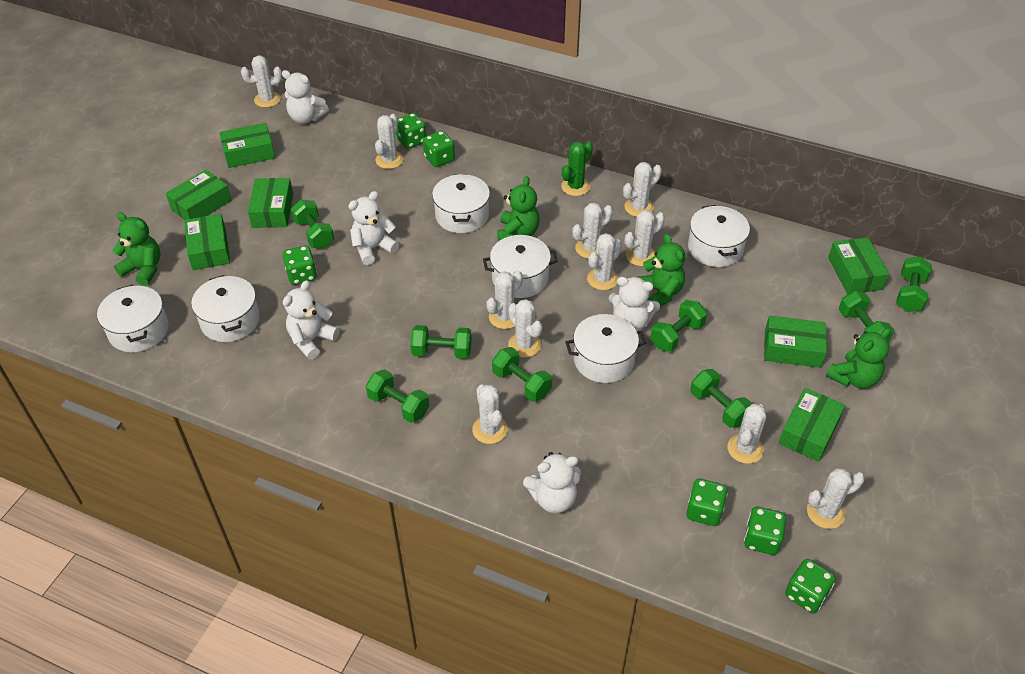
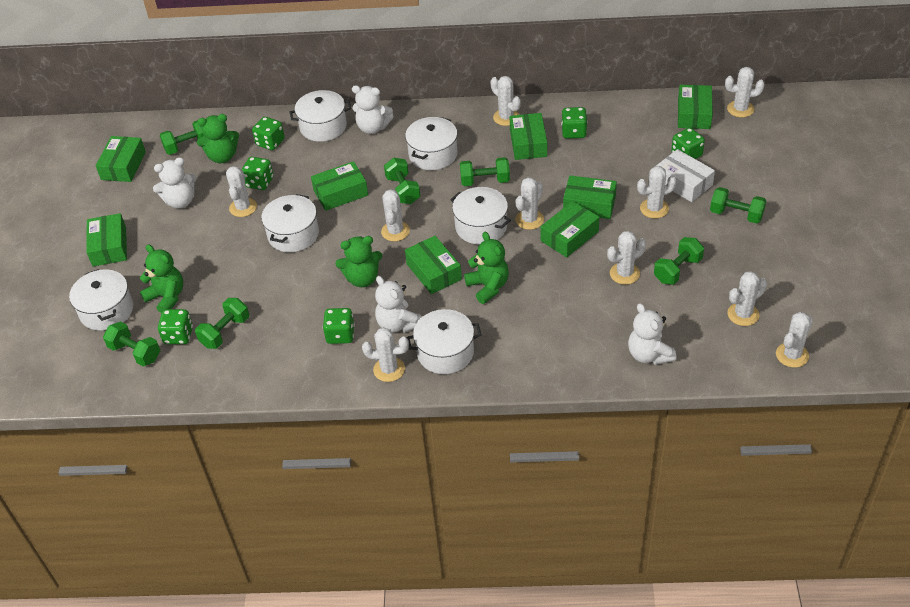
green box: [166,170,232,220] [184,214,230,270] [219,123,275,168] [248,178,293,228] [764,316,827,368] [778,388,845,462] [828,237,889,294] = 7 -> [86,213,127,267] [96,136,146,182] [311,161,368,211] [405,236,462,294] [510,113,547,160] [541,201,599,258] [563,175,617,219] [678,85,713,129] = 8
green cactus: [561,141,593,196] = 1 -> none = 0
green dumbbell: [291,200,334,249] [366,369,429,423] [410,325,472,359] [492,347,552,402] [650,300,707,352] [690,369,753,428] [839,291,894,342] [896,257,932,312] = 8 -> [103,321,160,366] [160,120,205,155] [195,298,249,349] [384,158,420,204] [460,157,510,186] [654,237,704,285] [710,187,766,223] = 7
white box: none = 0 -> [656,149,715,202] = 1
white cactus: [241,56,283,108] [375,114,404,169] [472,385,508,444] [486,270,523,329] [508,299,542,357] [572,203,613,259] [587,233,622,290] [623,162,662,217] [625,210,665,266] [727,404,766,464] [807,468,865,529] = 11 -> [226,166,257,217] [362,327,409,382] [381,189,410,241] [490,76,521,126] [515,177,544,230] [607,231,646,285] [637,166,677,218] [725,67,765,118] [727,271,767,326] [776,312,813,368] = 10
white teddy bear: [282,70,329,124] [283,280,339,360] [348,191,399,265] [523,452,581,513] [609,277,660,331] = 5 -> [153,157,196,209] [352,85,394,134] [375,276,422,333] [628,303,676,365] = 4

